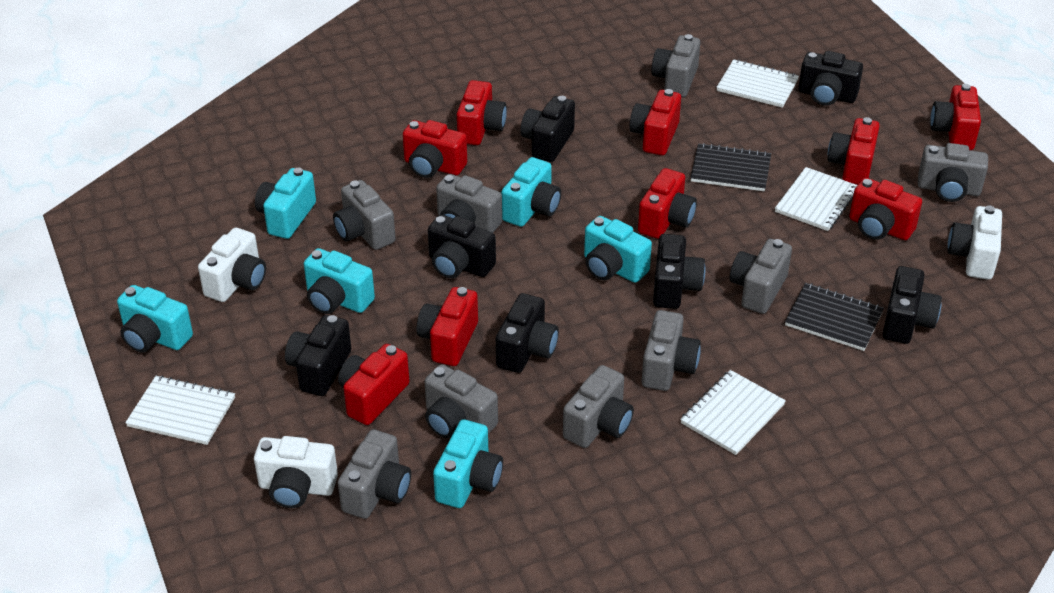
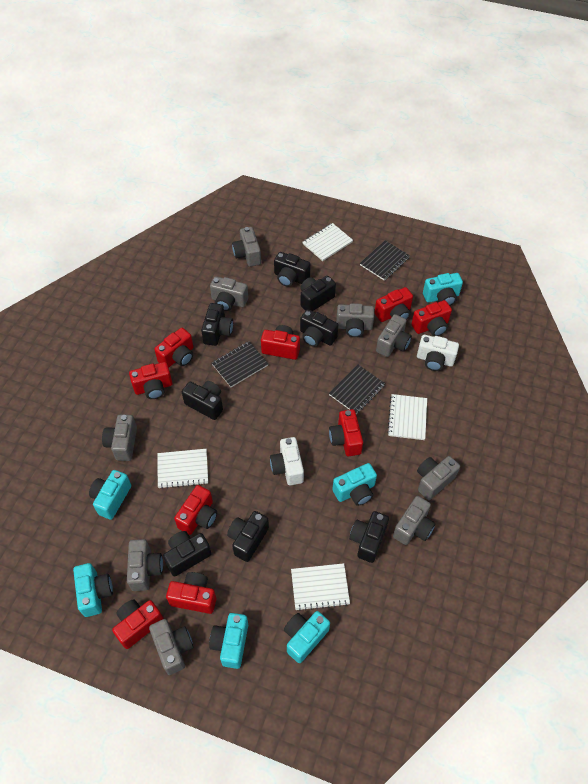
black camera: [285,315,351,396] [428,215,496,278] [496,293,559,373] [521,96,575,162] [653,234,705,309] [798,51,863,106] [883,266,942,344] = 7 -> [163,531,211,577] [182,381,223,420] [201,303,233,346] [227,511,269,562] [274,252,310,287] [300,276,336,311] [300,309,338,347] [349,511,389,563] = 8
black notebook: [690,143,771,191] [785,283,884,351] = 2 -> [212,341,268,387] [329,364,385,414] [360,240,410,281] = 3
white camera: [198,228,266,302] [254,436,338,508] [948,205,1002,280] = 3 -> [270,437,304,485] [417,335,459,371] = 2

